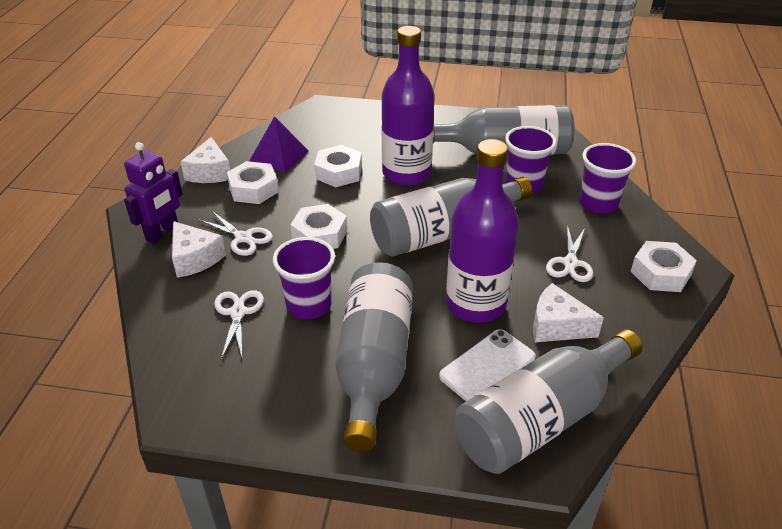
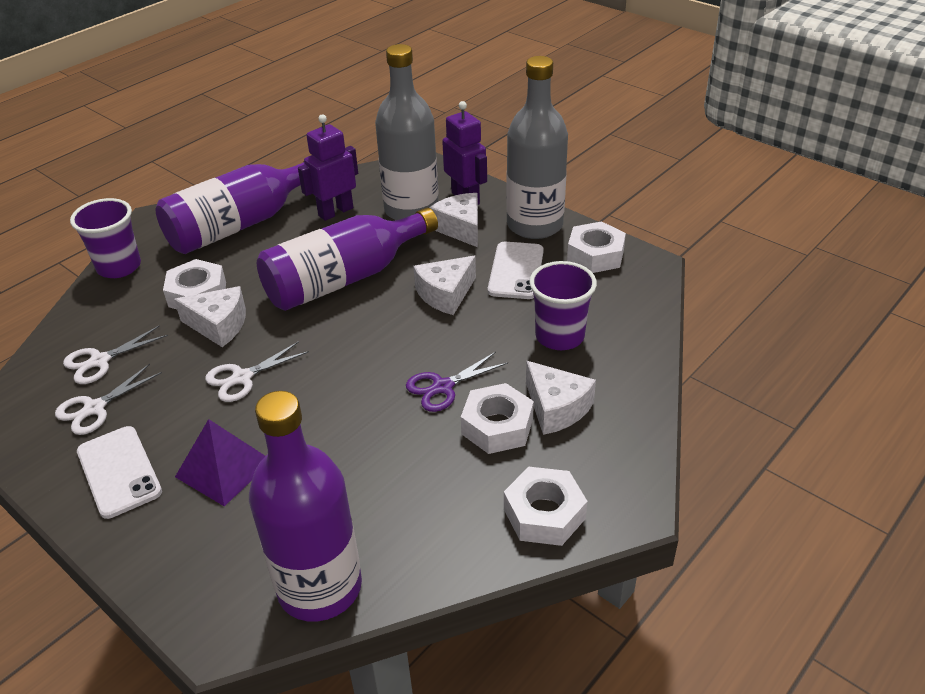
grey bottle: [335,262,413,452] [370,177,532,257] [433,105,574,155] [454,330,642,474] = 4 -> [375,44,439,220] [506,56,568,239] = 2
purple bottle: [382,26,435,186] [446,139,519,323] = 2 -> [156,161,304,254] [249,391,362,622] [257,207,438,311] = 3
purple cup: [273,237,335,319] [505,126,556,194] [579,143,636,214] = 3 -> [70,198,141,278] [529,261,597,350] = 2
purple robot: [124,142,183,244] = 1 -> [298,114,358,221] [442,101,487,205] = 2
purple scissors: none = 0 -> [406,352,508,412] = 1
white cheese: [172,221,226,278] [181,137,230,183] [533,283,604,342] = 3 -> [174,286,246,347] [413,256,476,315] [429,193,478,247] [526,361,596,435] = 4
white phone: [439,329,536,401] = 1 -> [77,426,162,519] [488,242,544,299] = 2

